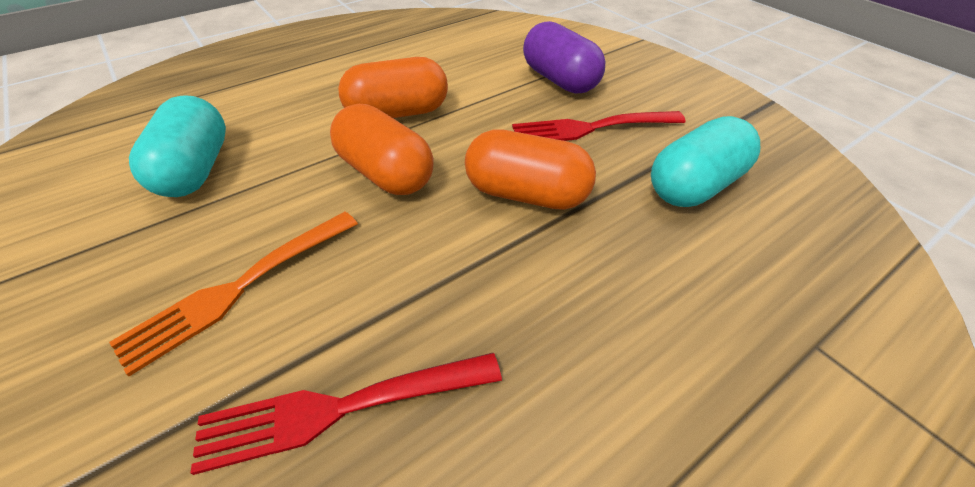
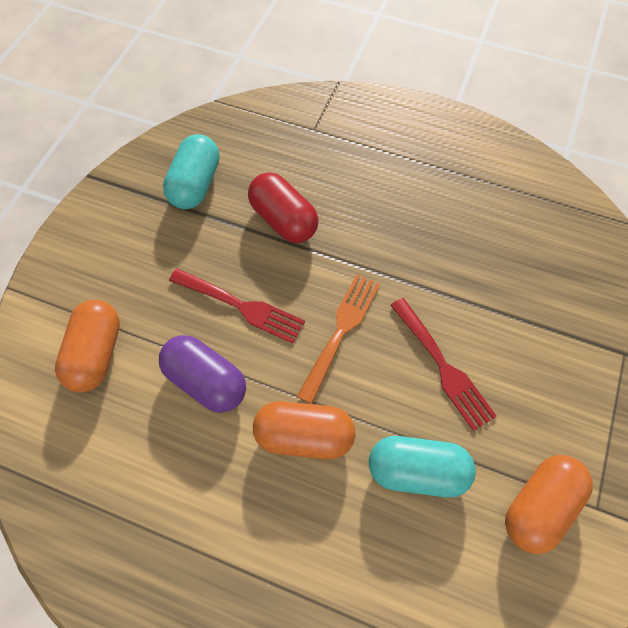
red capsule: none = 0 -> [248,172,319,243] = 1

